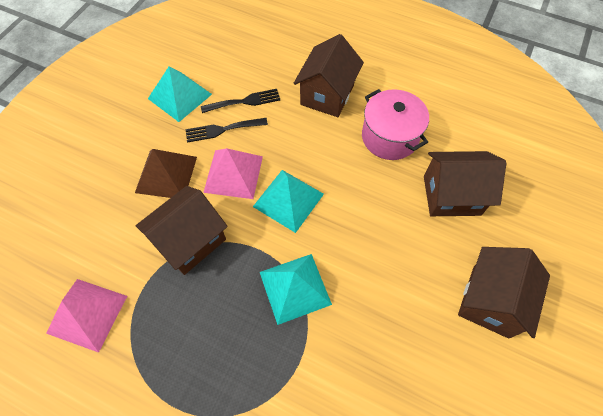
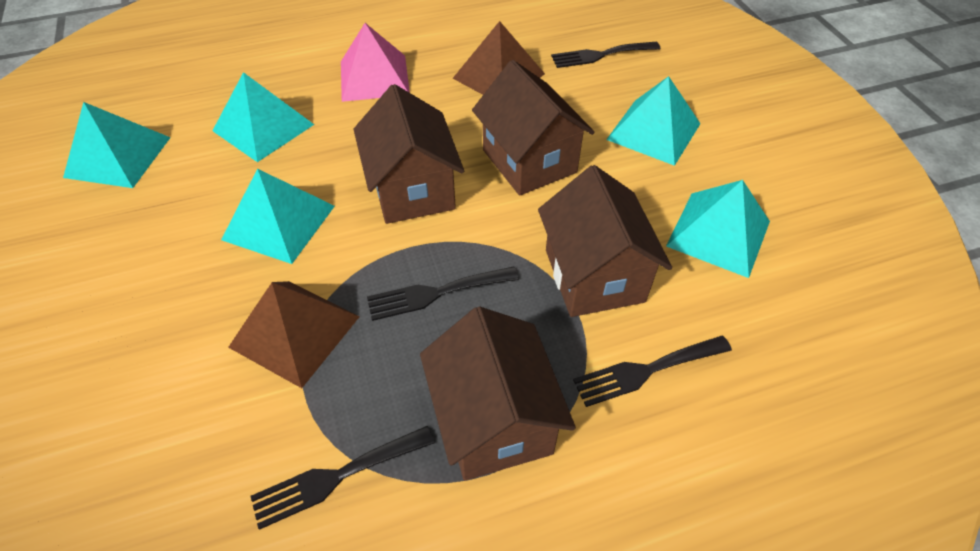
black fork: [186,118,268,143] [201,89,280,113] = 2 -> [250,426,435,530] [367,266,519,321] [551,42,660,68] [573,336,732,407] = 4
brown pyramid: [135,149,197,198] = 1 -> [228,281,360,388] [453,21,545,95] = 2
pink pot: [362,89,429,160] = 1 -> none = 0
pink pyramid: [46,279,127,353] [203,148,263,199] = 2 -> [341,23,410,102] = 1
turquoise pyramid: [148,66,212,122] [253,170,324,233] [260,254,332,325] = 3 -> [63,102,171,188] [213,72,314,162] [221,169,335,264] [606,76,700,166] [666,180,770,278] = 5

